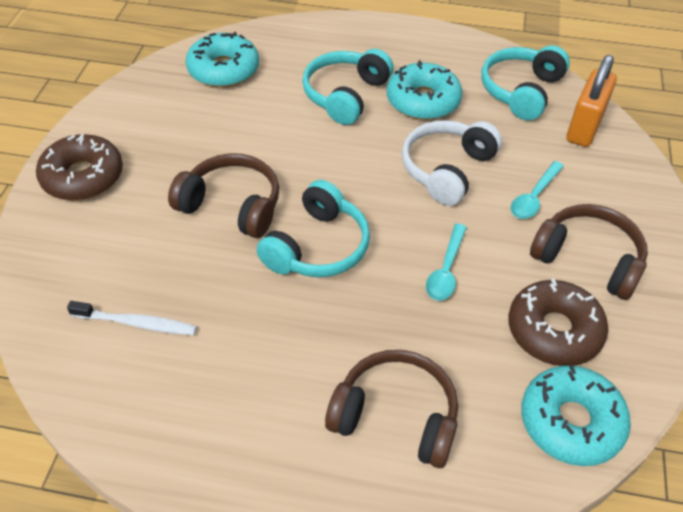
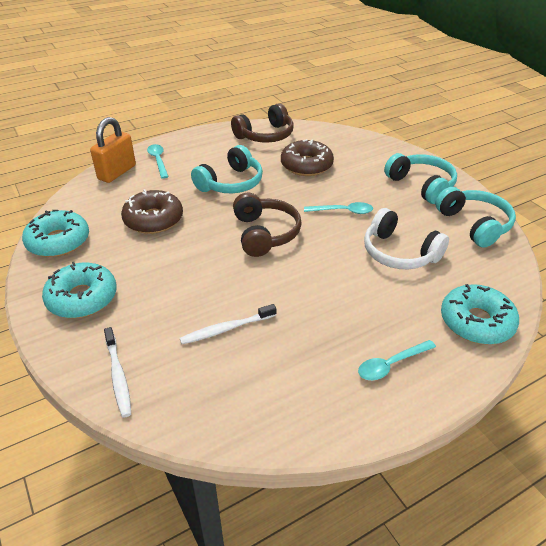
brown headphones: [168,153,279,238] [325,350,458,468] [530,204,648,300] = 3 -> [231,103,294,143] [233,193,302,257] = 2
turquoise spoon: [426,223,467,301] [511,161,564,219] = 2 -> [147,144,169,179] [304,202,373,214] [358,340,436,380] = 3
white toothbrush: [67,301,197,335] = 1 -> [104,327,131,418] [180,304,276,344] = 2

